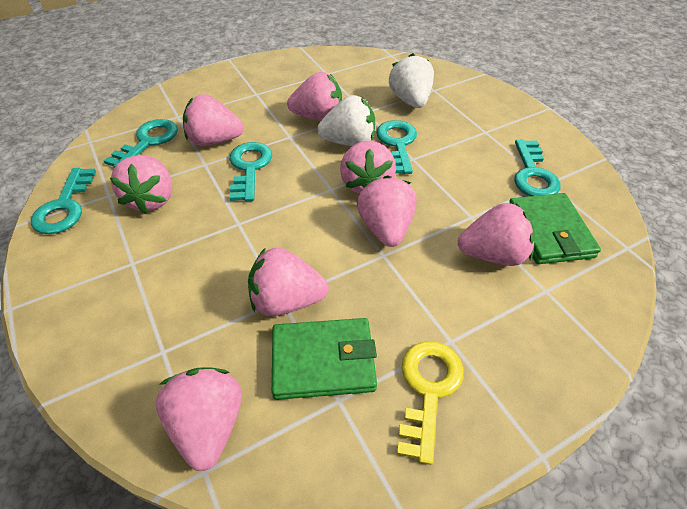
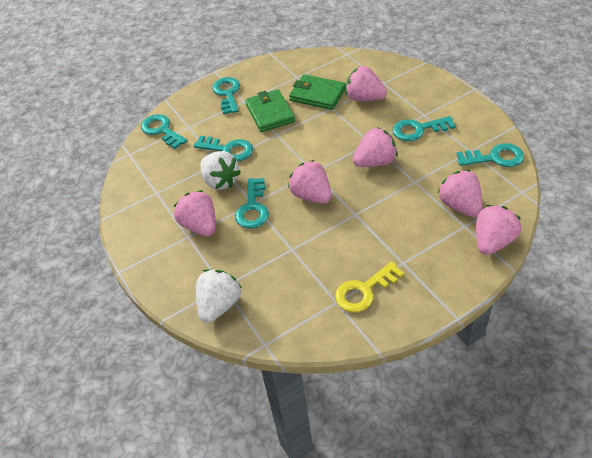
pink strawberry: [110,155,172,214] [156,368,242,471] [183,94,244,146] [248,247,329,316] [287,72,342,121] [340,141,396,194] [357,175,417,247] [458,203,535,266] = 8 -> [173,190,215,236] [288,160,331,204] [346,66,387,101] [352,127,398,167] [438,170,482,217] [476,205,521,255] = 6
turquoise key: [31,168,96,234] [104,119,178,168] [230,142,272,201] [376,120,417,174] [514,140,561,196] = 5 -> [141,114,187,149] [194,136,253,161] [212,77,240,114] [235,178,269,229] [392,116,456,141] [456,143,524,167] = 6

